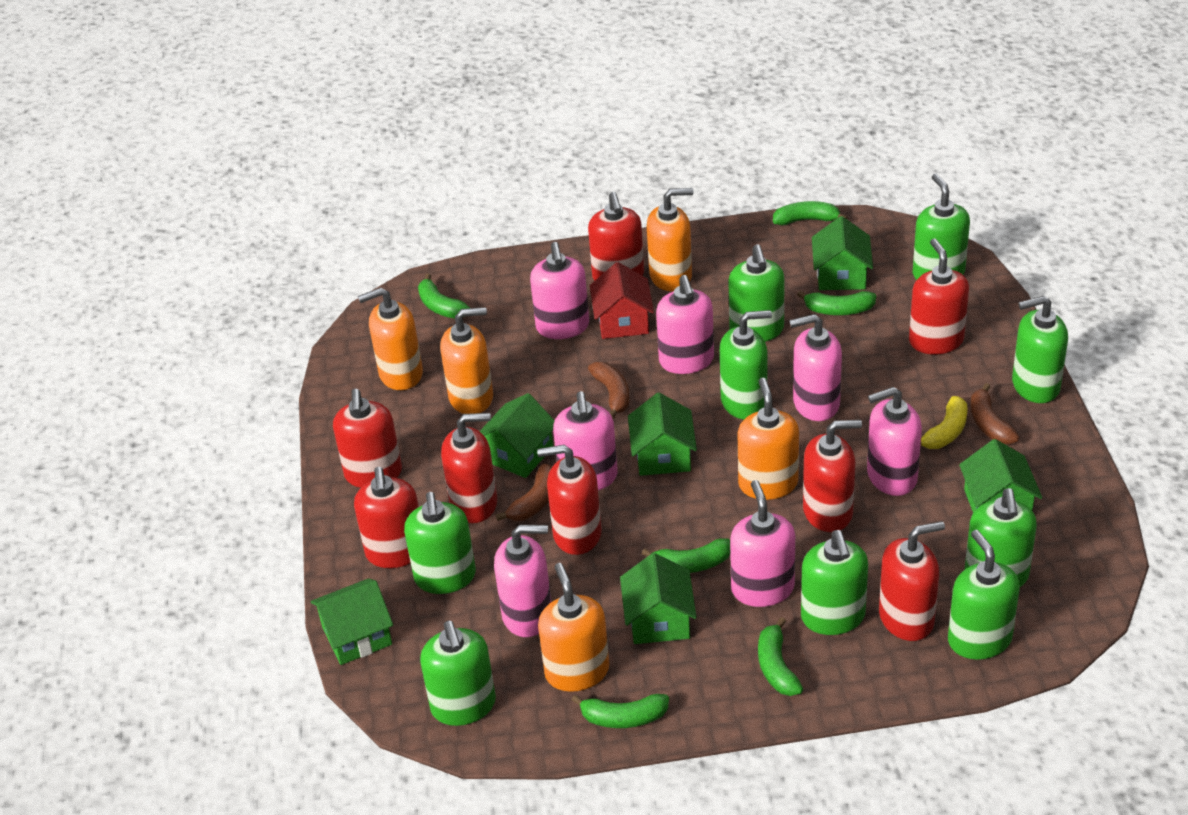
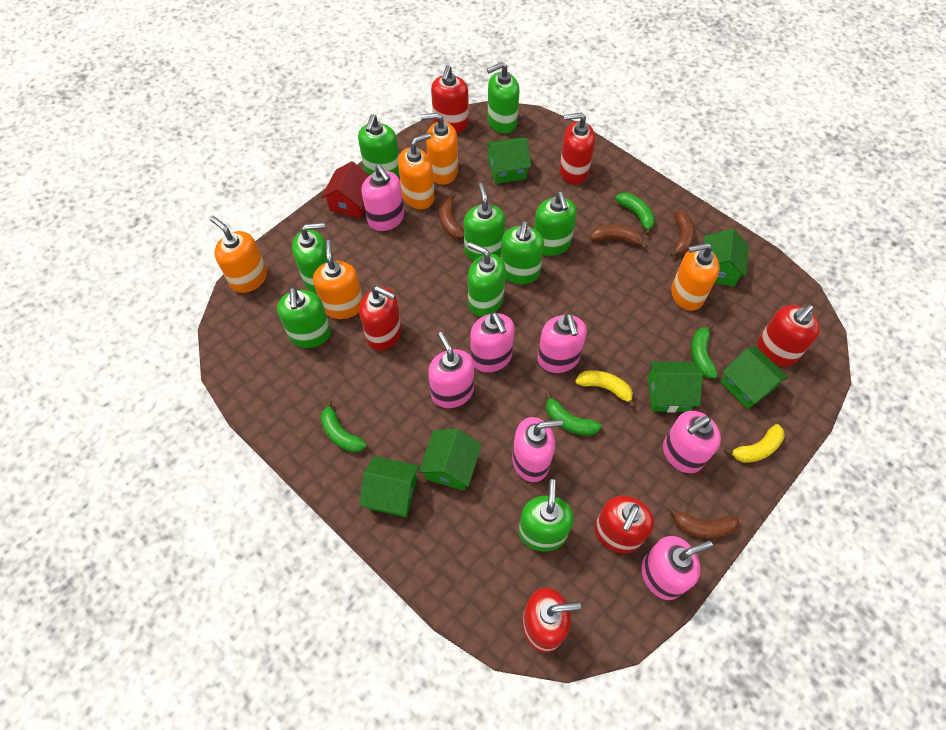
brown banana: [496,464,553,521] [588,362,629,419] [970,383,1020,444] = 3 -> [439,193,464,239] [590,224,647,249] [668,506,739,539] [670,211,695,257] = 4
green banana: [418,274,470,318] [572,694,669,728] [642,538,730,573] [758,617,803,696] [773,201,848,225] [797,291,876,315] = 6 -> [320,400,367,453] [545,392,602,436] [615,193,655,235] [691,323,718,379] = 4
red soap dispenser: [333,389,402,488] [354,467,419,568] [441,413,497,523] [537,445,602,555] [588,192,644,281] [803,420,862,532] [879,521,945,641] [909,238,969,354] = 8 -> [359,286,402,351] [431,65,469,133] [522,588,581,653] [559,113,595,184] [594,496,654,554] [757,305,820,366] = 6
yellow banana: [920,396,968,449] = 1 -> [575,370,636,408] [724,424,785,463] = 2

